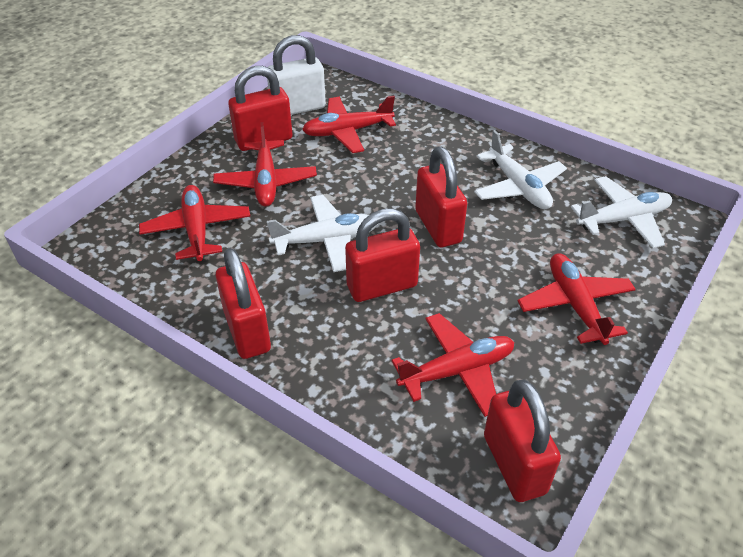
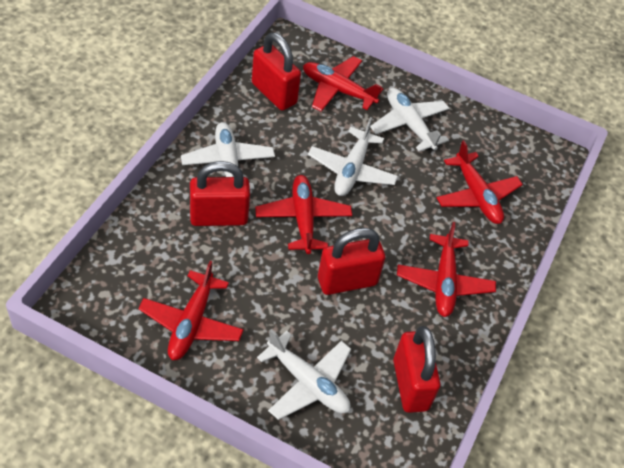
red padlock: [216,248,271,359] [228,66,293,151] [345,208,420,302] [415,147,467,247] [484,380,561,502] = 5 -> [190,161,250,226] [252,32,301,111] [318,228,385,295] [393,326,440,413] = 4
white padlock: [267,35,326,115] = 1 -> none = 0
white plane: [267,195,376,272] [474,130,567,209] [571,176,672,249] = 3 -> [181,122,275,189] [257,329,351,420] [308,117,398,196] [370,88,449,152] = 4

